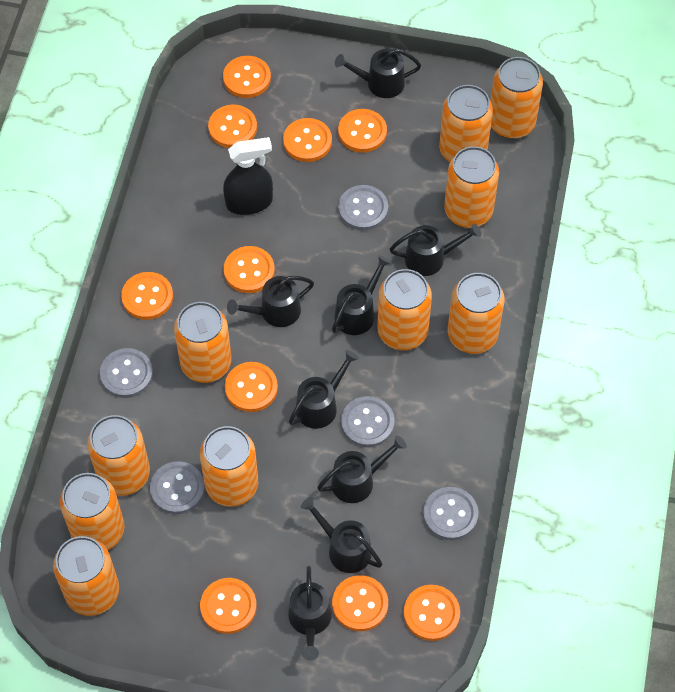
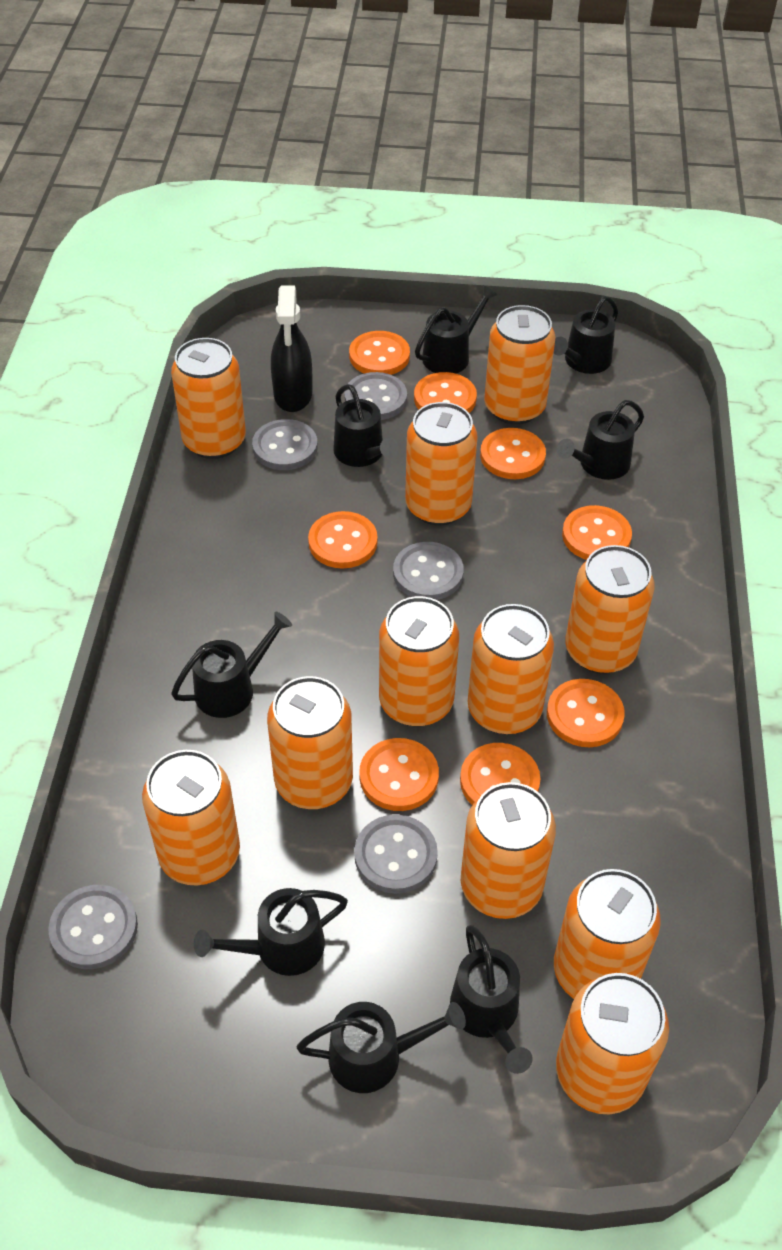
orange button: [121,272,173,320] [200,578,257,634] [208,105,257,148] [223,56,271,98] [224,246,275,293] [225,362,278,412] [283,118,332,162] [332,575,388,631] [338,109,387,153] [404,585,460,641] = 10 -> [308,511,378,569] [349,331,410,375] [359,738,439,811] [414,372,477,413] [460,743,540,805] [480,428,546,479] [547,679,625,747] [562,505,632,560] = 8
orange can: [53,536,119,616] [60,473,125,550] [87,415,150,496] [174,302,232,383] [200,426,258,507] [377,269,432,350] [439,85,493,162] [444,146,499,228] [447,273,505,354] [490,57,543,139] = 10 -> [142,750,240,885] [171,338,246,459] [267,676,353,809] [379,596,459,726] [405,402,477,525] [461,782,556,919] [468,604,554,734] [484,305,555,425] [554,869,661,999] [556,973,669,1114] [565,545,655,674] = 11

